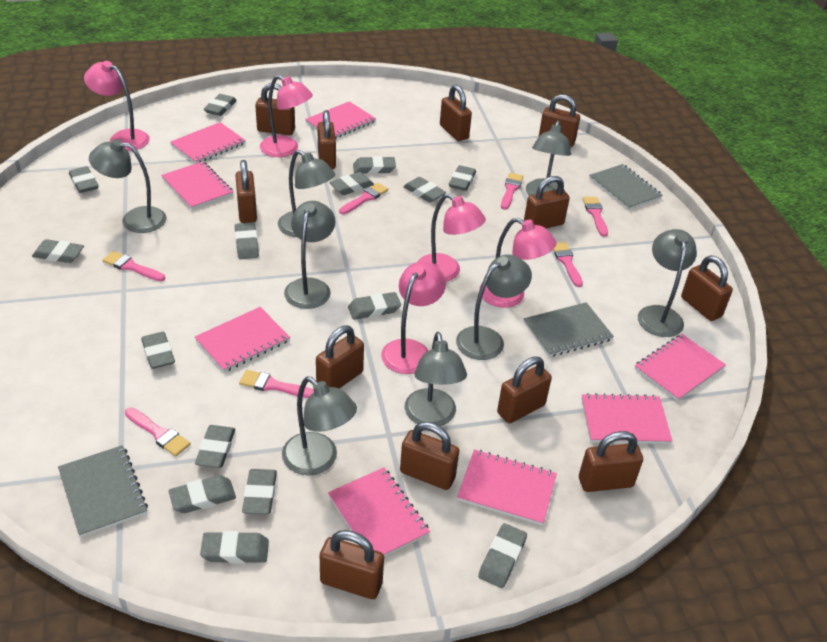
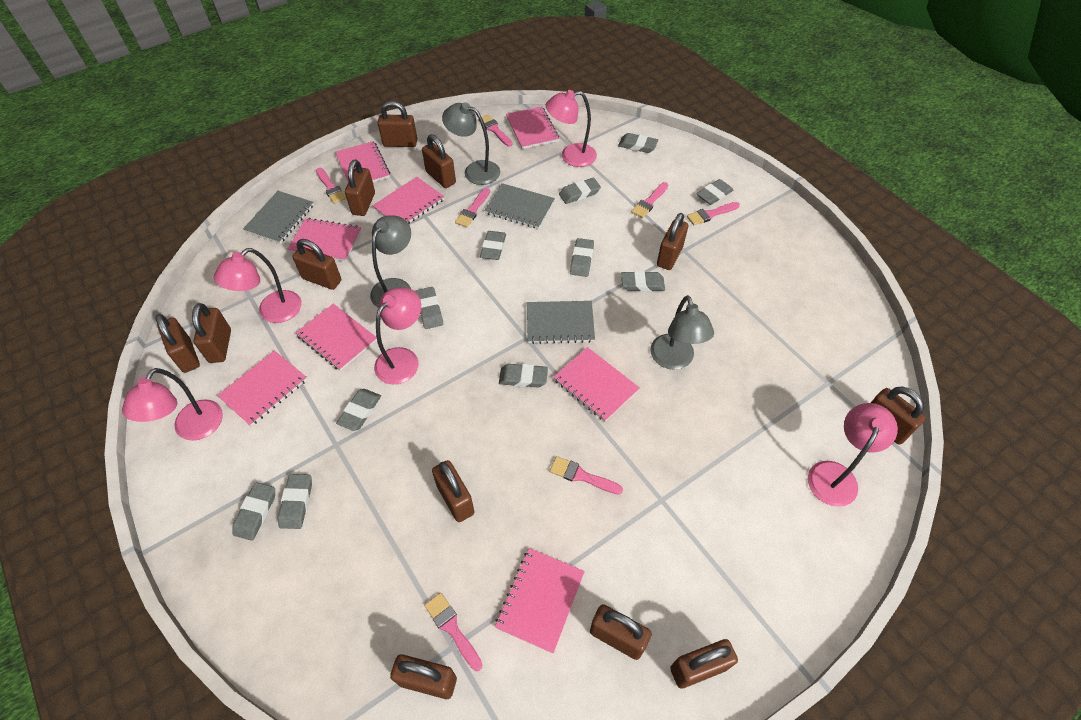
grey eraser: [32,239,84,263] [69,166,99,193] [141,332,175,369] [169,475,236,513] [195,425,235,468] [200,531,269,564] [204,94,237,116] [235,222,259,259] [242,469,277,514] [329,172,374,195] [348,292,401,320] [353,156,396,174] [403,177,446,203] [449,165,476,191] [478,523,527,588] = 15 -> [232,482,275,541] [278,474,312,529] [336,389,381,431] [415,287,443,329] [480,231,506,260] [499,364,548,387] [559,178,601,204] [570,238,594,277] [618,133,658,153] [621,271,665,292] [697,179,733,205] = 11
grey lamp: [89,139,167,233] [278,150,335,237] [282,377,357,476] [284,201,336,309] [405,332,467,426] [456,255,532,360] [526,120,571,196] [638,229,697,337] = 8 -> [370,215,411,308] [442,102,500,185] [650,295,714,370] = 3

